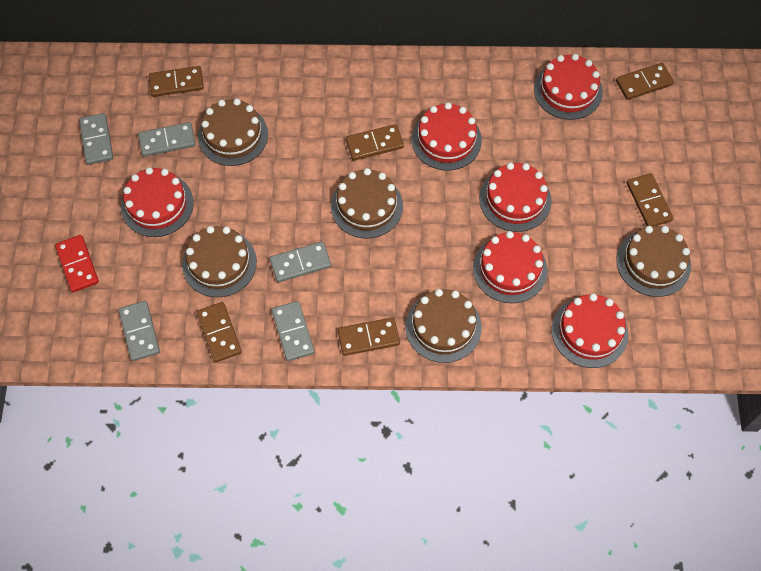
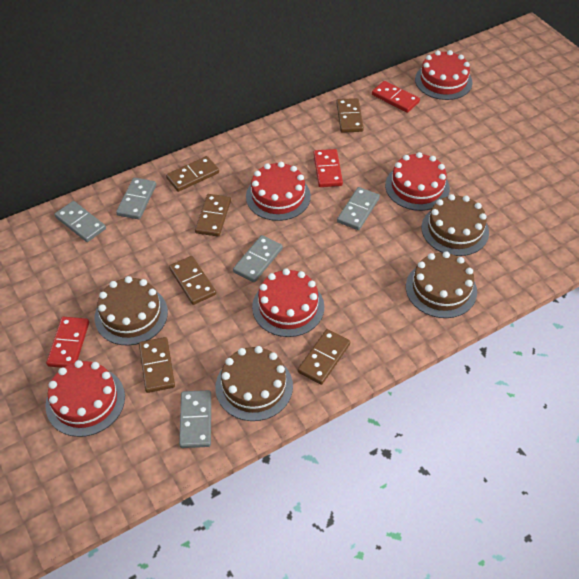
brown cake: [182,226,257,297] [198,98,268,166] [331,168,403,238] [405,289,482,363] [616,226,691,297] = 5 -> [95,276,168,346] [215,346,293,421] [406,251,477,318] [422,194,489,256] = 4
red cake: [121,167,194,237] [412,102,482,170] [473,231,547,303] [479,162,552,232] [534,54,603,120] [552,293,628,368] = 6 -> [45,360,125,437] [246,162,311,221] [252,268,324,337] [385,152,450,211] [415,50,473,100] = 5
red domino: [55,235,99,292] = 1 -> [46,317,89,368] [313,149,343,187] [372,81,420,113] = 3

